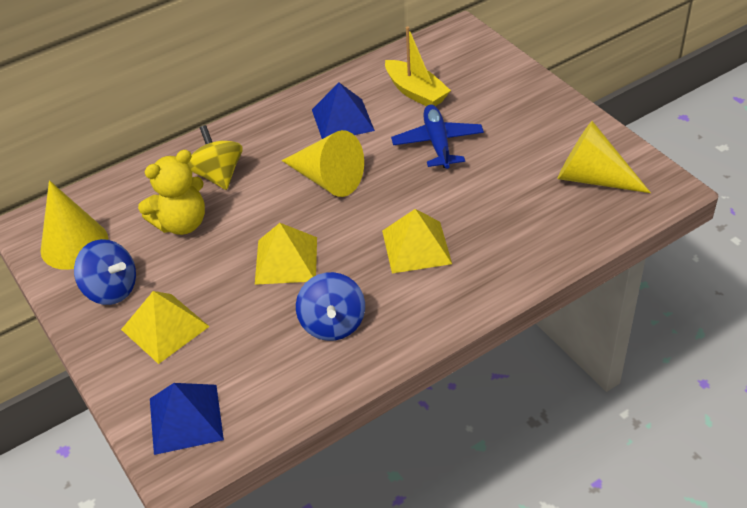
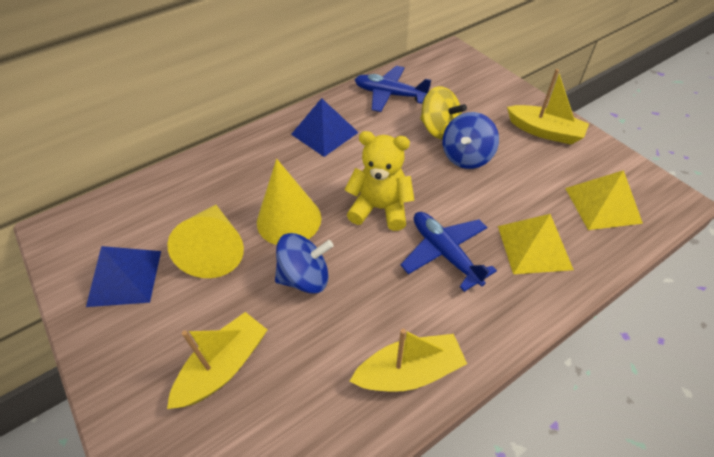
blue plane: [391,105,484,169] = 1 -> [354,66,431,112] [401,212,497,292] = 2
yellow boat: [385,26,451,106] = 1 -> [167,312,267,409] [350,329,467,392] [507,69,589,145] = 3
yellow cone: [41,180,108,270] [282,130,364,197] [557,121,651,193] = 3 -> [167,205,244,278] [257,159,321,245] = 2
yellow pyramid: [121,291,210,364] [255,223,317,285] [382,209,452,273] = 3 -> [498,214,574,274] [565,170,643,230] = 2

